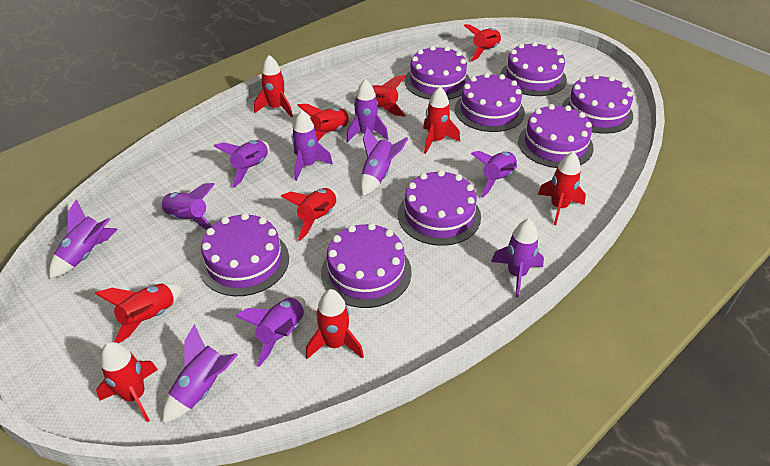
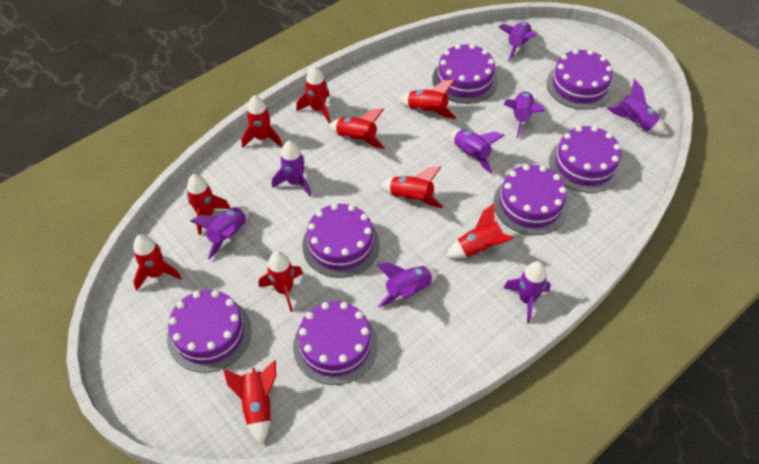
purple cake: [199,213,289,296] [321,223,412,308] [398,170,481,246] [405,46,470,100] [455,73,525,132] [501,42,567,96] [518,104,594,168] [562,74,633,134] = 8 -> [167,290,251,373] [293,301,378,385] [302,203,380,278] [432,44,498,104] [493,164,568,235] [547,49,613,110] [549,126,622,193] = 7
purple rocket: [49,199,118,278] [159,183,215,230] [163,324,238,423] [214,140,269,188] [235,296,306,367] [292,111,333,181] [346,79,388,142] [360,127,408,196] [471,151,517,197] [491,219,544,297] = 10 -> [190,206,249,260] [272,141,312,196] [377,262,439,308] [451,129,505,174] [499,22,536,62] [503,261,551,323] [504,91,545,138] [607,79,667,135] = 8

